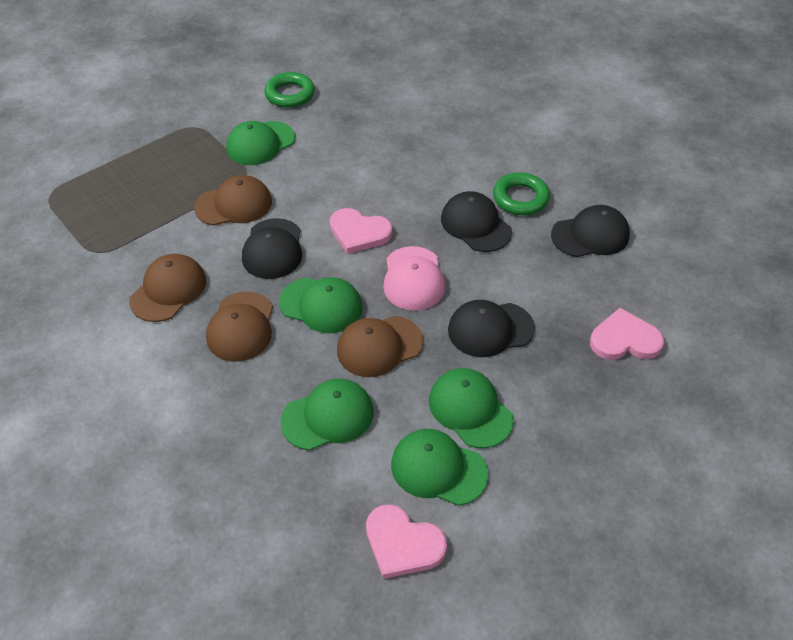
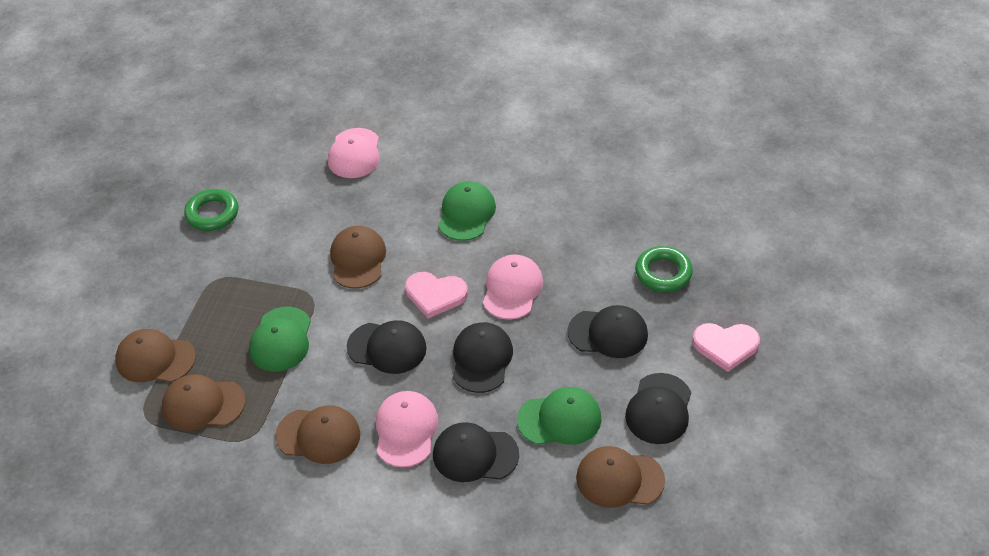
black cap: [242,218,302,279] [441,191,512,252] [448,300,535,357] [551,205,630,257] = 4 -> [347,320,427,374] [433,422,519,482] [453,322,513,393] [567,305,648,358] [625,373,691,444] = 5
brown cap: [129,254,206,322] [194,175,272,226] [206,291,273,362] [337,316,423,377] = 4 -> [115,329,196,382] [162,374,246,431] [275,406,360,464] [330,226,386,289] [576,446,665,508] = 5
green cap: [226,121,295,165] [279,277,362,333] [280,379,373,450] [391,429,488,506] [429,368,514,448] = 5 -> [249,306,311,372] [438,181,496,241] [517,387,602,445] = 3
pink cap: [383,246,445,311] = 1 -> [328,128,380,178] [376,391,438,467] [483,254,543,320] = 3
pink heart: [330,208,392,254] [366,504,447,579] [590,308,664,360] = 3 -> [405,272,468,319] [692,323,760,372] = 2

